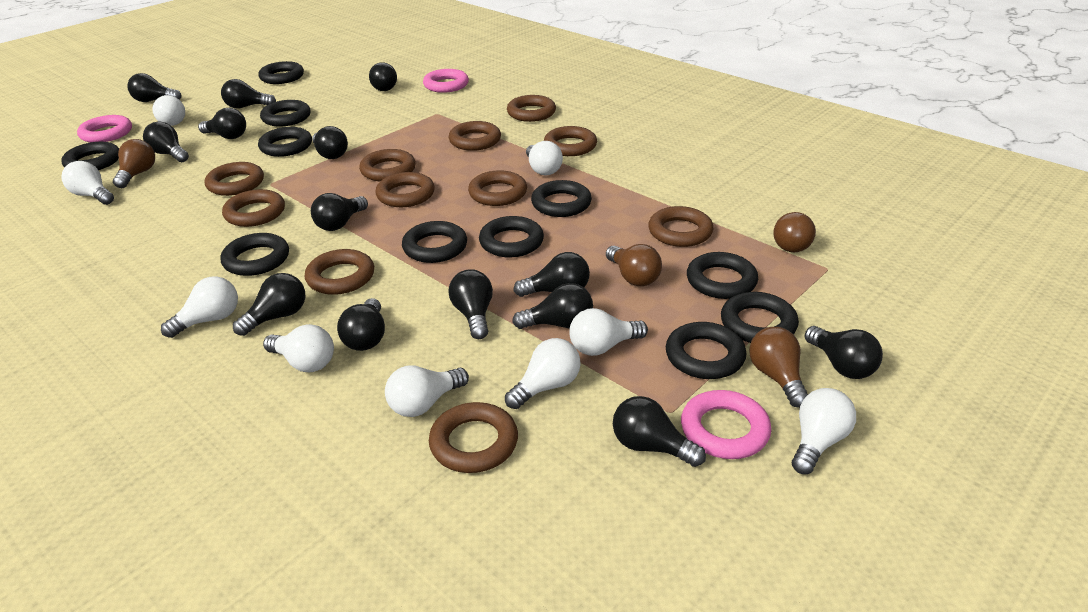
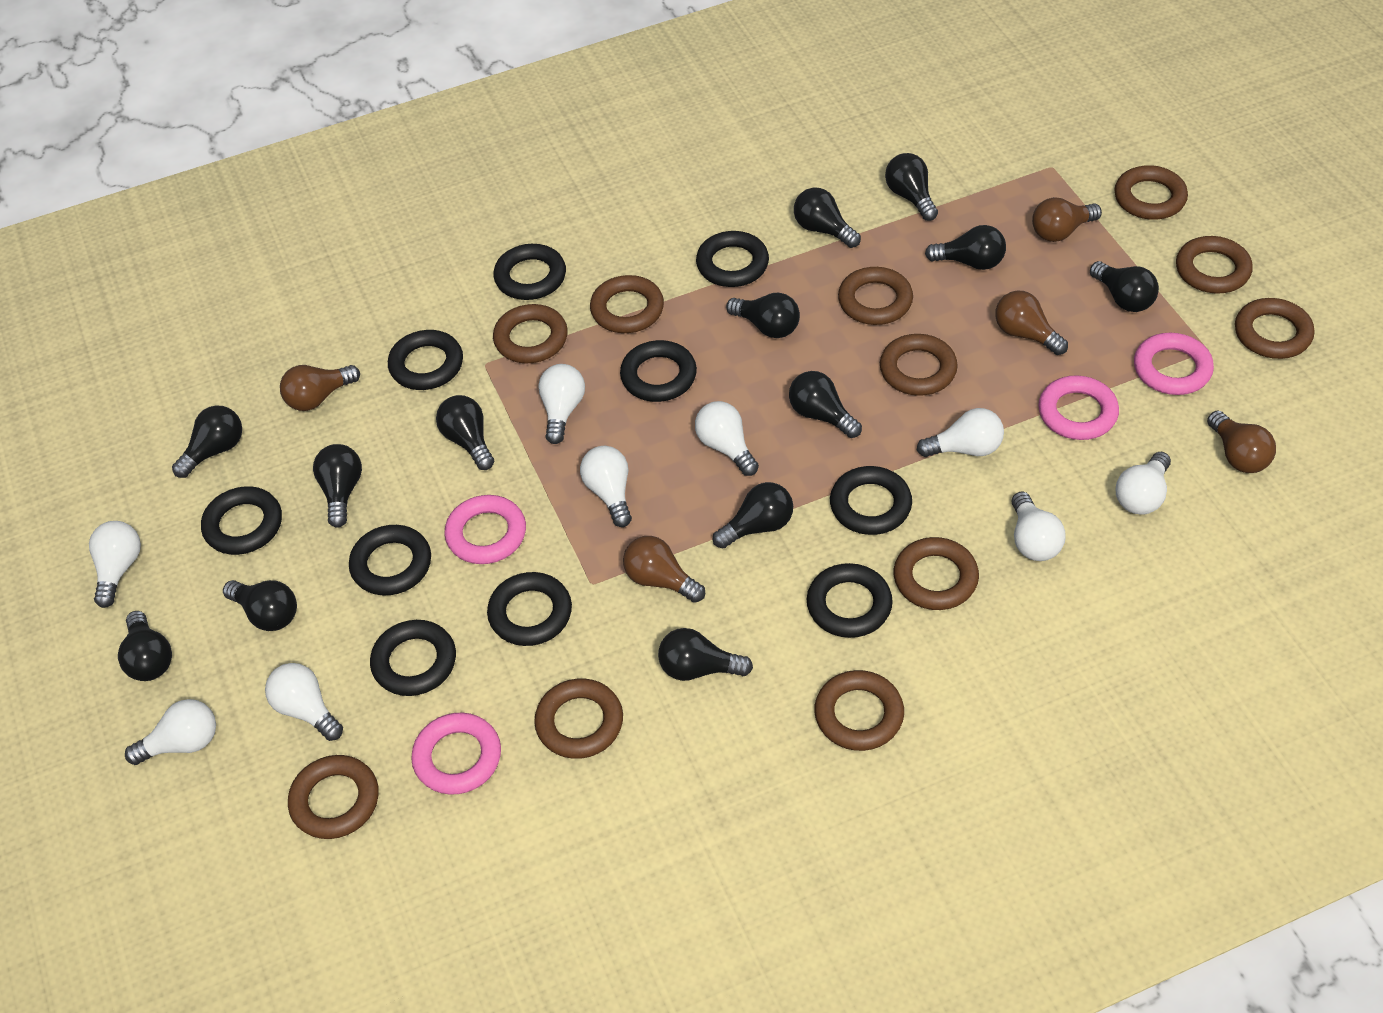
black light bulb: [127,73,182,102] [143,121,189,162] [198,108,246,139] [221,79,276,109] [233,273,305,336] [311,193,368,231] [312,126,348,159] [337,298,385,351] [369,62,397,91] [448,269,493,339] [512,283,593,329] [513,252,590,297] [613,396,706,467] [805,326,883,379] = 14 -> [118,611,172,681] [172,406,242,478] [223,580,297,631] [313,444,362,528] [436,395,494,470] [658,628,753,681] [713,482,793,548] [726,293,800,338] [789,371,862,438] [794,188,861,248] [885,153,938,221] [925,225,1006,270] [1090,261,1159,312] = 13
black ring: [61,142,119,170] [221,233,289,276] [258,61,304,84] [258,127,312,157] [260,100,311,127] [402,221,467,263] [479,216,544,257] [531,180,592,217] [666,322,746,379] [687,252,758,299] [721,292,799,343] = 11 -> [201,486,282,555] [349,525,431,595] [370,620,456,696] [388,330,463,390] [487,572,572,646] [494,244,566,300] [620,340,697,402] [696,231,769,287] [807,563,893,638] [830,466,912,535] = 10
brown light bulb: [113,139,155,188] [606,244,662,286] [749,327,808,408] [773,212,816,252] = 4 -> [280,365,360,411] [623,536,705,603] [995,291,1068,355] [1032,197,1102,242] [1207,410,1276,473] = 5
pink ring: [77,115,132,143] [423,69,469,93] [681,390,771,459] = 3 -> [411,713,501,795] [444,495,526,564] [1038,375,1119,440] [1134,333,1214,395] = 4

